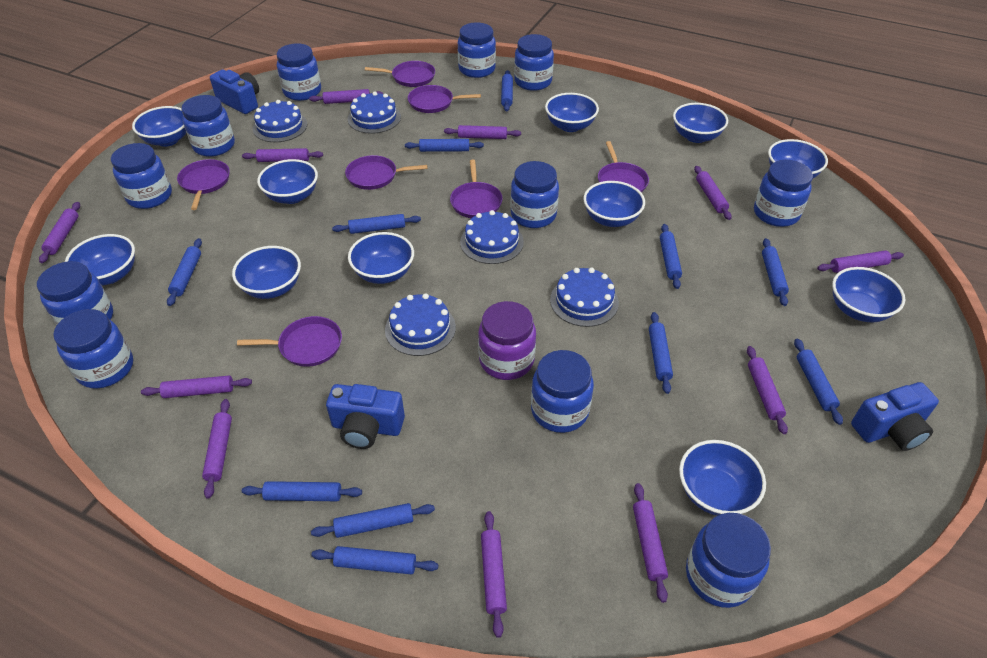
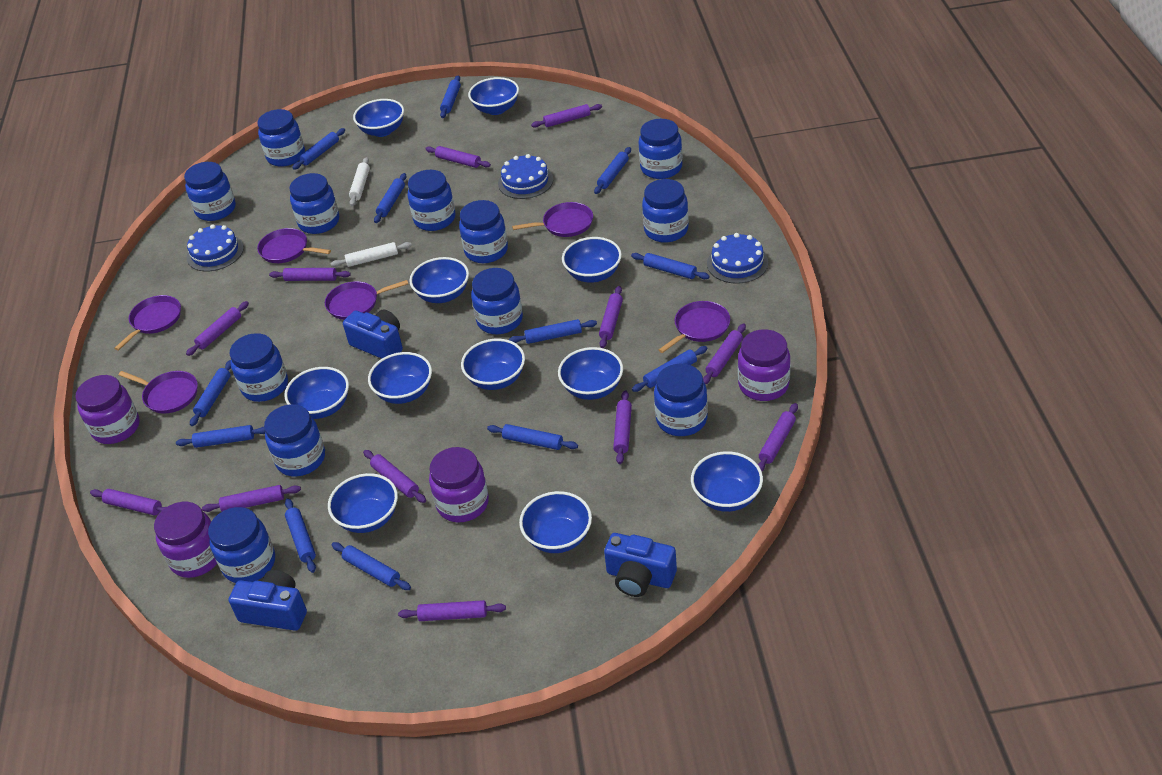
blue cake: [253,100,307,142] [348,92,401,134] [385,293,456,356] [460,210,524,264] [550,268,619,327] = 5 -> [187,224,244,272] [498,154,553,199] [707,233,768,284] = 3
blue jar: [37,261,113,326] [53,309,133,388] [111,143,172,209] [181,95,235,157] [277,43,321,101] [458,22,496,78] [510,161,559,228] [514,34,554,91] [531,350,594,433] [686,513,771,608] [754,160,813,227] = 11 -> [184,162,236,221] [208,507,275,583] [230,333,288,402] [258,109,305,167] [264,404,325,476] [289,173,339,234] [408,170,455,231] [459,200,508,263] [471,268,523,334] [638,119,682,179] [642,179,689,243] [654,364,708,436] = 12
blue rolling pin: [167,238,202,306] [242,481,362,501] [311,503,435,538] [311,546,439,575] [332,214,421,234] [405,139,484,152] [501,70,513,111] [649,312,673,394] [660,224,682,289] [762,238,789,306] [794,338,843,425] = 11 -> [176,425,265,448] [190,360,231,426] [285,499,316,573] [292,128,345,170] [331,542,411,590] [374,173,406,223] [440,75,461,118] [487,424,578,450] [509,319,597,344] [594,147,631,194] [631,253,710,279] [632,346,708,392] = 12
purple jar: [478,301,536,380] = 1 -> [75,375,140,444] [154,502,217,578] [429,447,489,522] [738,329,790,401] = 4
purple pan: [177,159,230,210] [237,316,342,367] [345,155,428,190] [365,61,435,87] [408,85,481,113] [450,159,503,218] [598,141,649,193] = 7 -> [114,295,181,350] [118,371,198,414] [257,228,331,263] [325,280,408,320] [512,202,593,237] [659,301,730,353] = 6
purple rolling pin: [39,202,80,263] [141,376,252,398] [202,399,232,499] [242,148,323,162] [309,89,383,104] [444,125,521,139] [481,511,507,638] [633,483,668,603] [694,166,732,220] [747,346,788,434] [817,250,904,273] = 11 -> [90,489,166,515] [186,301,249,356] [202,485,301,512] [269,268,351,281] [363,450,426,503] [398,600,506,621] [425,146,491,168] [531,104,602,128] [599,286,623,348] [613,390,632,464] [703,323,746,384] [758,403,798,471] = 12
white rolling pin: none = 0 -> [330,242,412,267] [349,157,370,206] = 2

